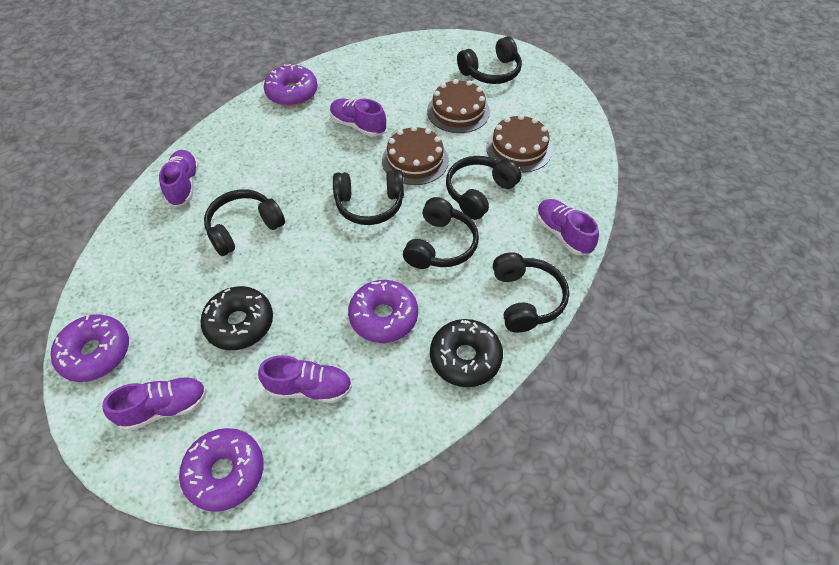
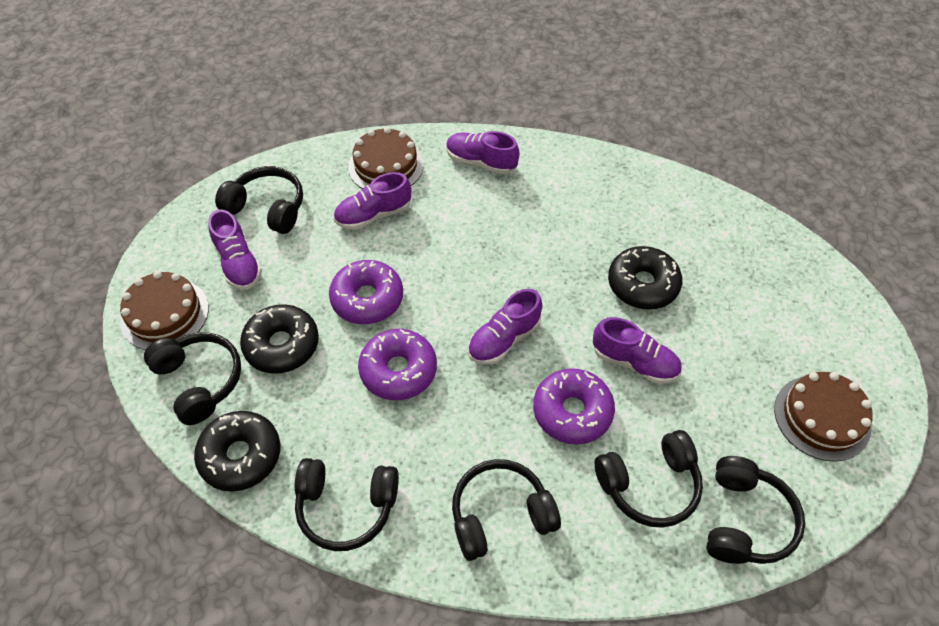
black donut: [200,286,273,350] [430,319,503,387] = 2 -> [194,411,280,491] [240,304,319,374] [608,246,682,309] = 3
purple donut: [51,314,129,382] [179,428,264,512] [264,64,318,106] [348,280,418,343] = 4 -> [329,260,403,324] [358,329,437,400] [533,368,615,444] = 3

